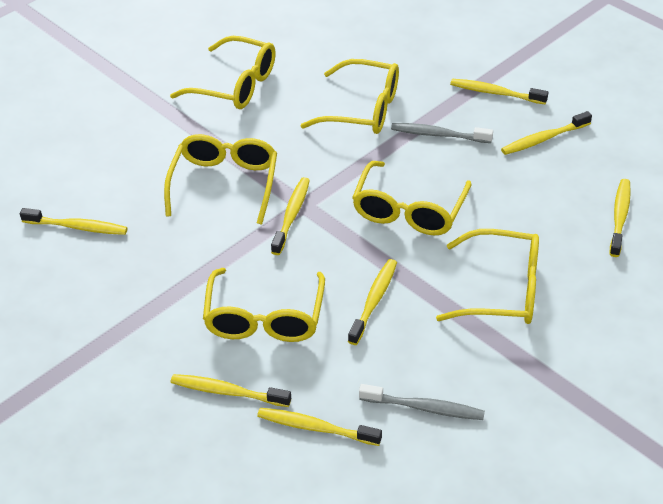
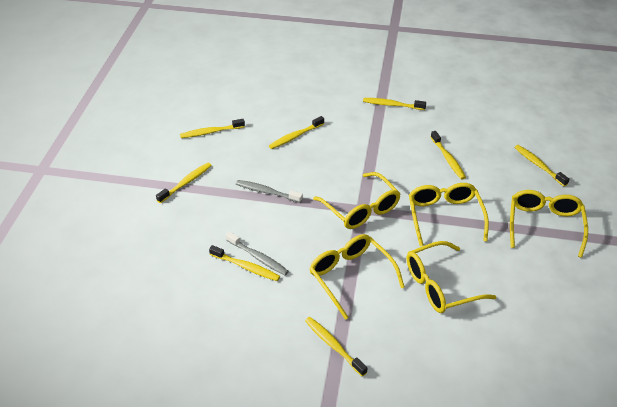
yellow glasses: [164,134,277,225] [170,36,276,109] [203,268,325,342] [300,59,399,134] [352,161,472,235] [436,229,539,324] = 6 -> [309,234,405,320] [313,172,401,229] [407,241,496,313] [409,183,489,246] [510,190,588,258] = 5

